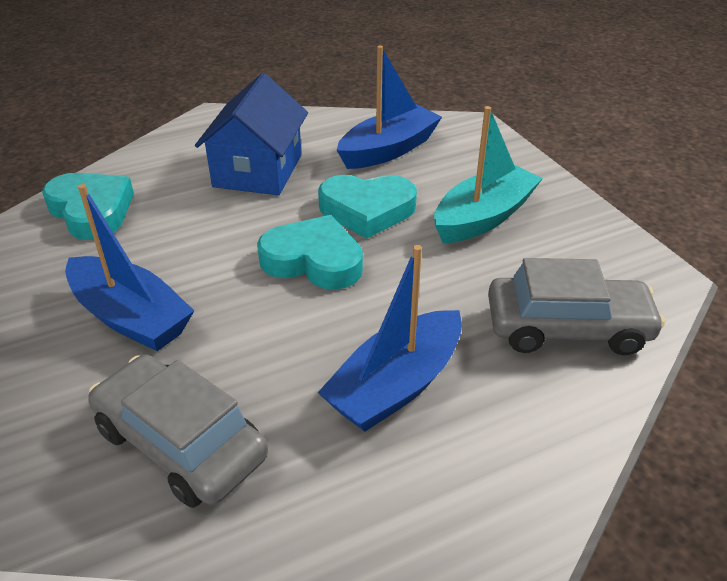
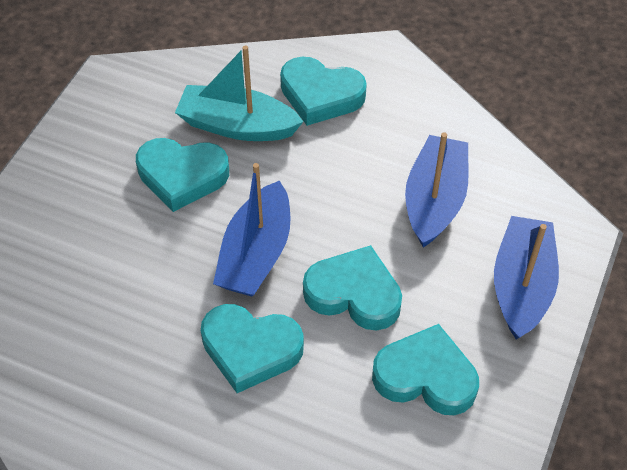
blue house: [195,73,308,195] = 1 -> none = 0
grey car: [88,355,268,508] [488,258,665,355] = 2 -> none = 0
turquoise heart: [42,173,134,240] [257,215,363,290] [318,175,417,239] = 3 -> [136,138,229,212] [201,304,304,393] [280,57,367,126] [303,245,402,331] [372,324,479,415] = 5

